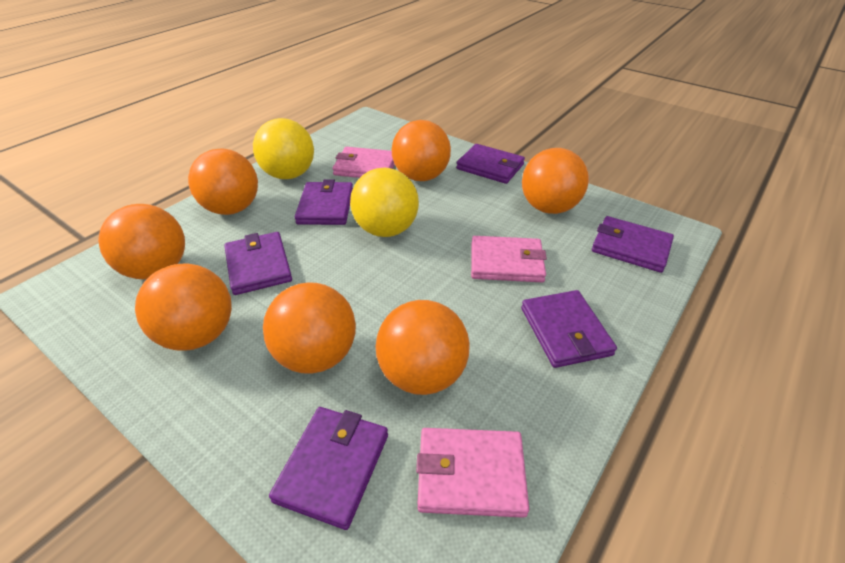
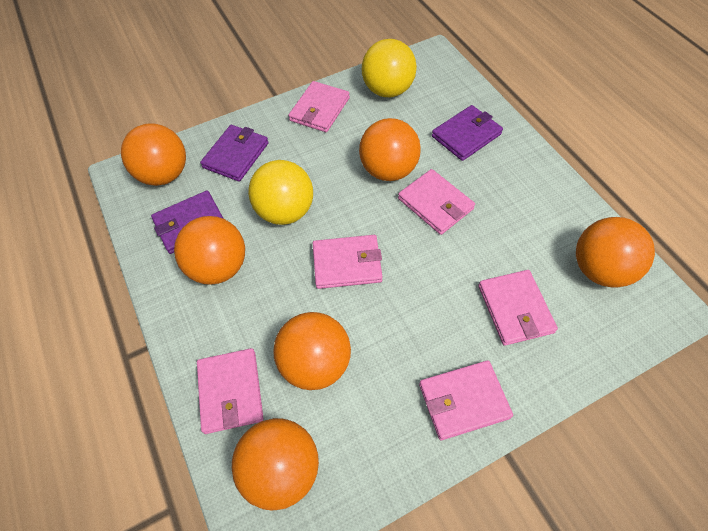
orange ball: [98,204,185,279] [135,264,232,351] [188,149,258,215] [263,282,356,374] [375,300,470,395] [392,120,451,181] [522,148,589,214] = 7 -> [121,124,186,186] [174,216,245,285] [232,418,319,510] [273,312,351,390] [359,118,421,181] [576,217,655,287] = 6
pink wallet: [332,147,395,178] [416,428,529,518] [471,236,547,282] = 3 -> [197,348,264,434] [288,81,350,132] [313,235,382,289] [398,169,475,235] [419,360,513,440] [478,270,558,346] = 6
purple wallet: [224,232,292,295] [269,407,388,530] [295,179,353,225] [456,144,525,184] [521,290,617,368] [592,216,674,273] = 6 -> [151,191,224,254] [200,125,269,182] [432,105,503,161] = 3

